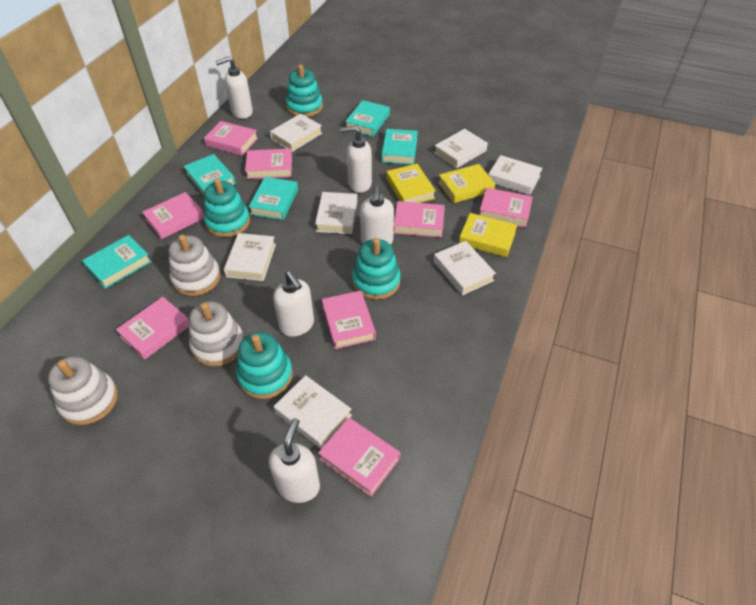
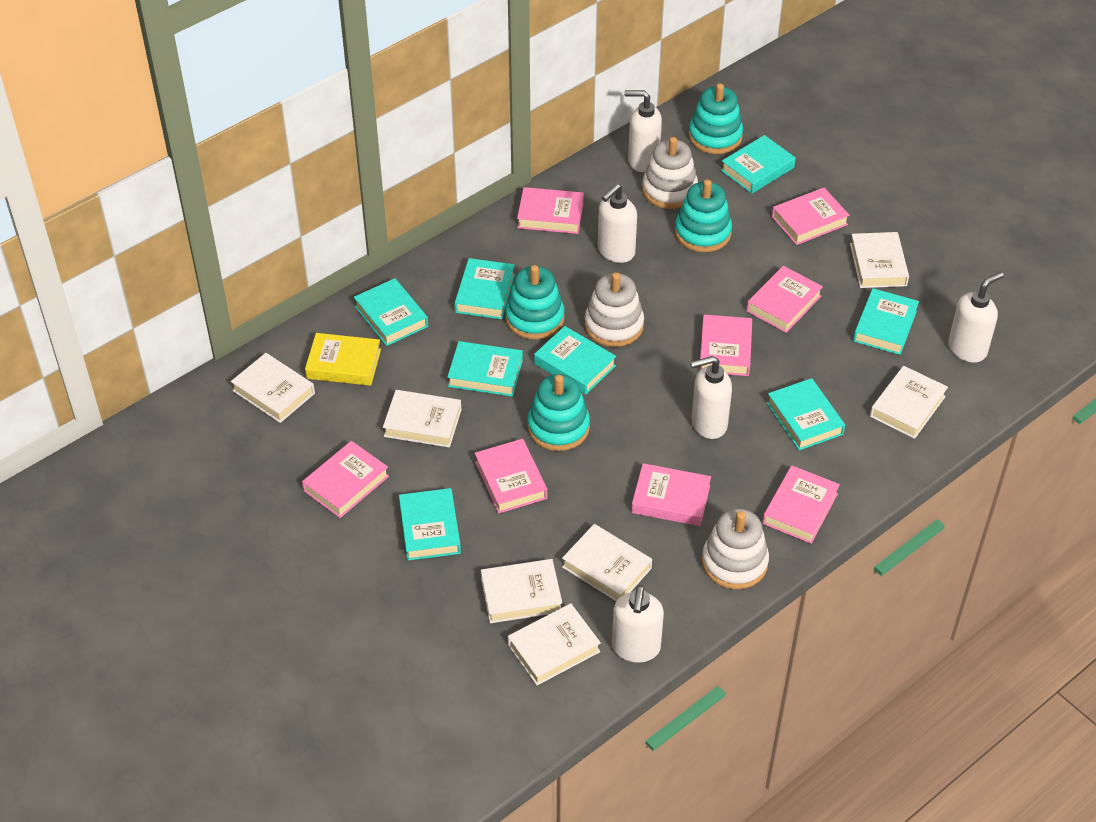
turquoise book: [82,235,151,289] [183,154,236,196] [249,177,298,220] [345,100,390,137] [381,129,418,165] = 5 -> [354,278,428,346] [399,488,461,561] [447,341,523,397] [455,258,515,319] [534,326,616,395] [721,135,796,194] [767,378,845,450] [853,288,919,355] = 8
yellow book: [386,164,436,203] [438,164,495,203] [459,213,517,257] = 3 -> [305,333,381,386] = 1

